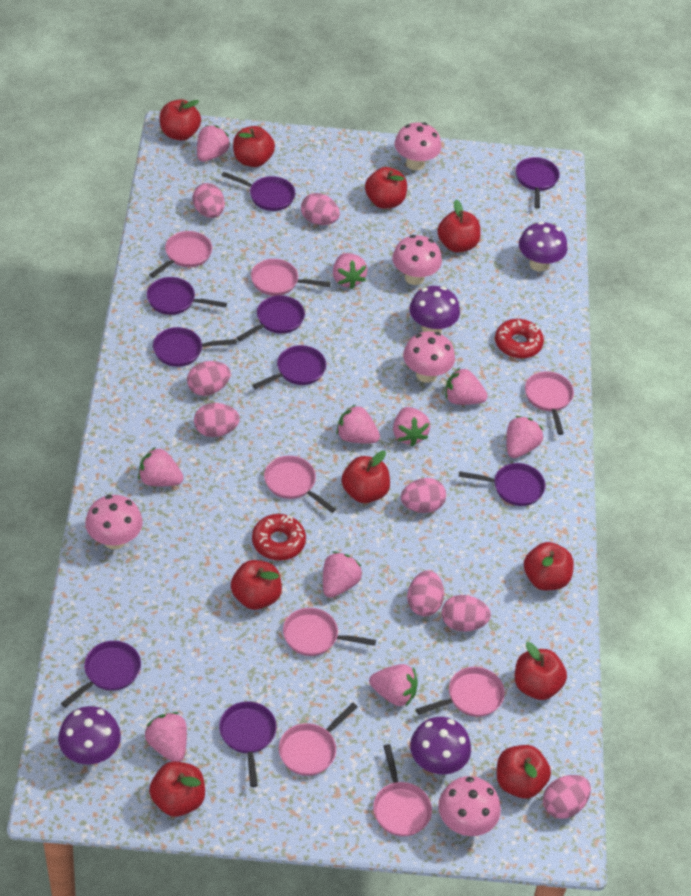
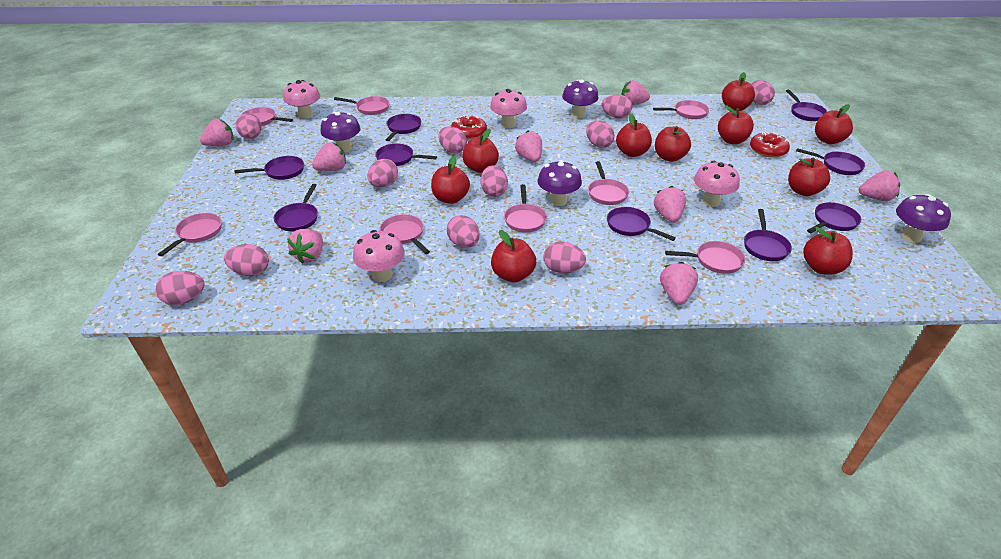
pink egg: [187,361,231,396] [192,183,225,218] [194,403,240,437] [301,193,340,225] [401,478,446,513] [407,570,444,616] [442,595,491,632] [543,775,591,819] = 8 -> [156,271,205,305] [224,244,269,276] [236,113,261,139] [367,159,398,187] [438,126,467,154] [447,215,480,248] [480,165,508,197] [543,241,586,274] [586,121,615,148] [602,95,632,118] [751,80,775,105] = 11
pink mushroom: [85,495,143,550] [392,235,442,285] [395,122,441,170] [403,331,455,383] [438,776,501,836] = 5 -> [283,80,320,119] [353,230,405,282] [490,89,527,128] [694,161,740,207] = 4
pink strawberry: [138,447,184,486] [145,712,187,762] [197,125,230,162] [323,552,362,598] [333,253,368,289] [336,405,380,444] [369,664,418,706] [393,407,430,447] [445,368,488,405] [506,416,543,458] = 10 -> [200,119,234,146] [287,229,323,264] [312,142,346,171] [515,131,542,162] [622,80,650,105] [654,186,686,222] [660,262,698,305] [859,170,900,201] = 8

